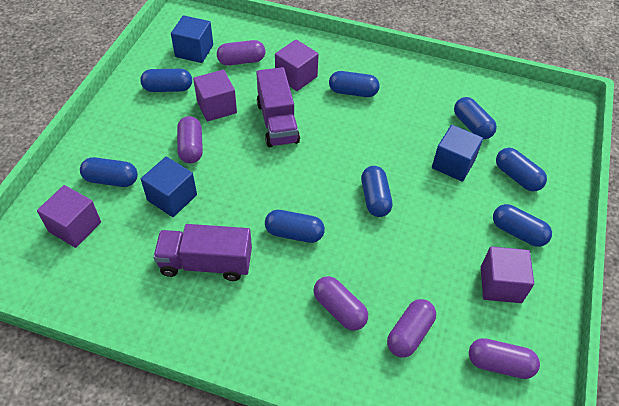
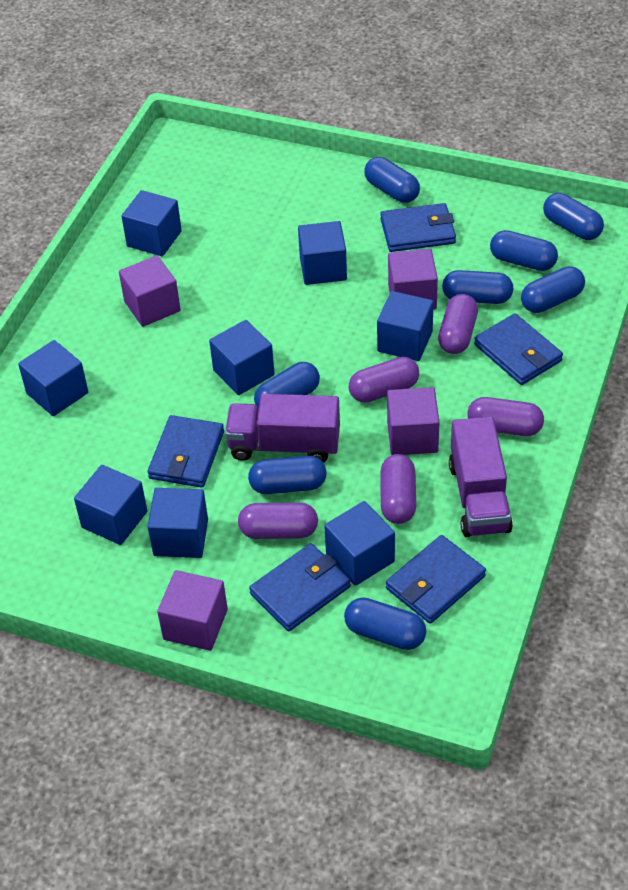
blue cube: [141,157,197,217] [171,15,213,63] [432,125,483,182] = 3 -> [18,340,88,416] [74,465,147,545] [121,190,182,256] [147,488,208,558] [209,320,275,395] [298,221,347,285] [324,501,395,586] [377,291,434,361] = 8
blue wallet: none = 0 -> [147,415,224,488] [249,543,351,631] [380,203,456,252] [386,535,486,624] [474,313,563,385] = 5

